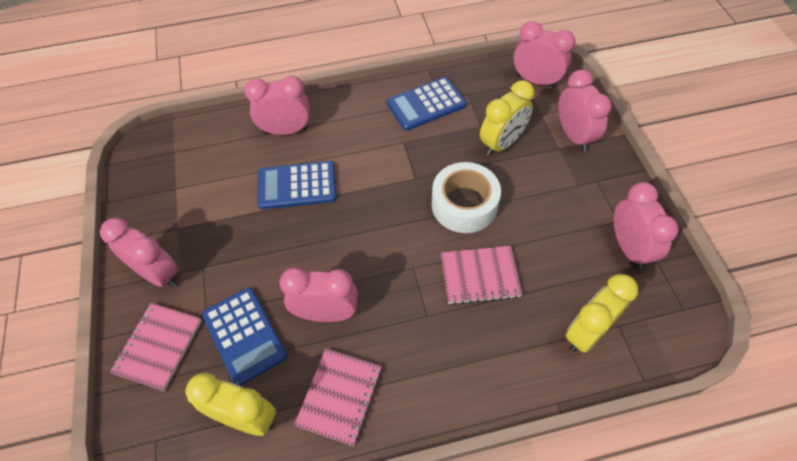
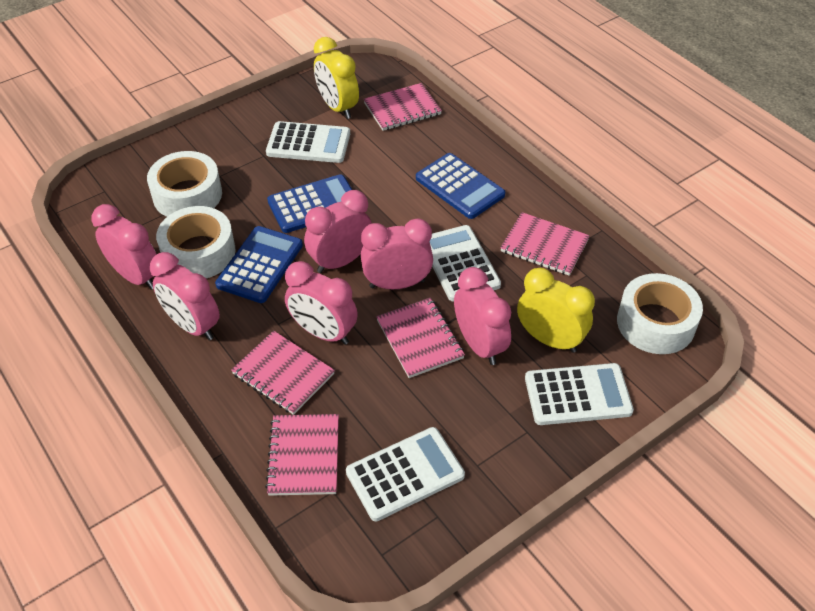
pink notebook: [110,303,202,391] [294,348,382,446] [440,246,523,305] = 3 -> [231,331,335,415] [265,414,339,496] [364,83,442,131] [376,298,465,378] [500,212,590,276] = 5
white calculator: none = 0 -> [266,121,350,163] [346,427,465,521] [429,225,501,301] [525,363,634,425] = 4
white tape: [432,162,501,233] = 1 -> [147,151,222,217] [156,206,236,278] [617,273,703,354] = 3
yellow clock: [185,373,276,436] [480,80,534,156] [566,274,638,353] = 3 -> [314,37,359,119] [517,268,595,353] = 2

